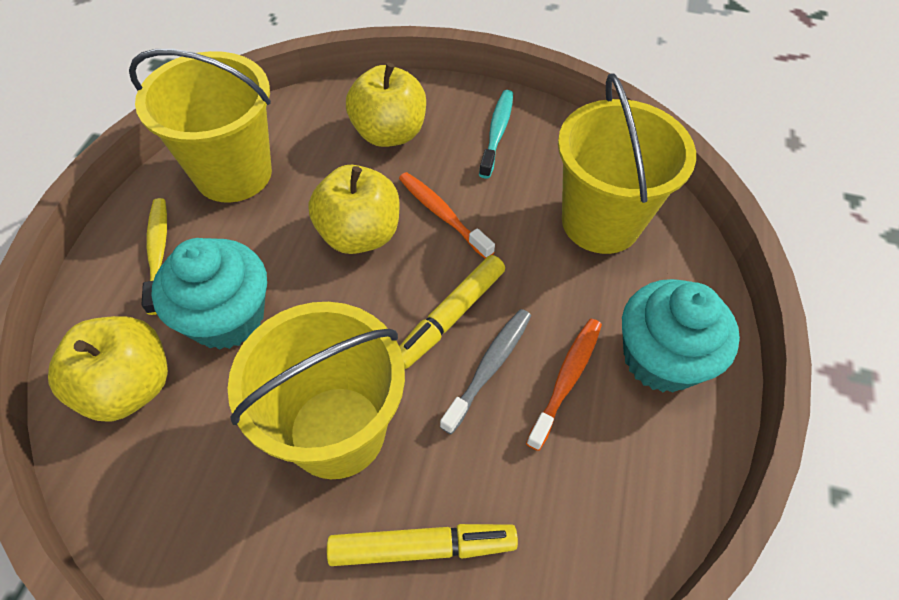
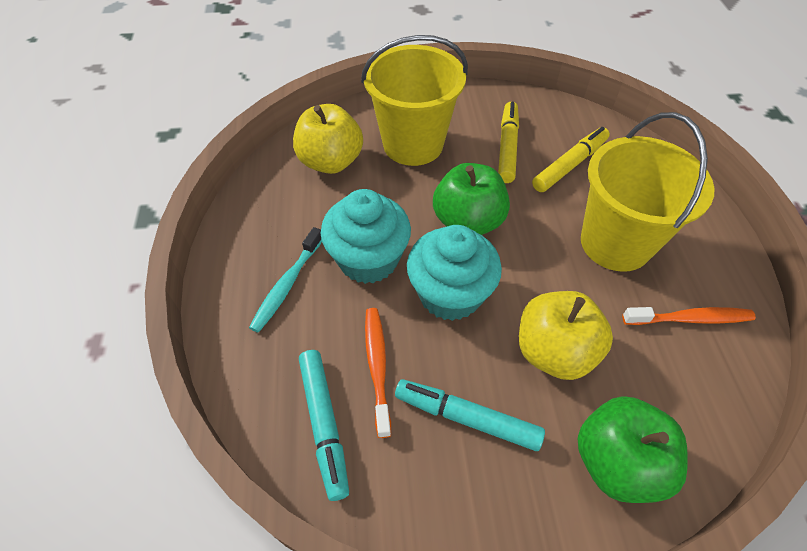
green apple: none = 0 -> [433,163,510,235] [578,396,688,503] = 2
grey toothbrush: [439,309,531,434] = 1 -> none = 0
turquoise marker: none = 0 -> [299,350,349,501] [395,379,545,451] = 2
yellow apple: [48,316,168,422] [308,165,399,254] [346,63,426,147] = 3 -> [293,104,363,174] [519,291,613,380] = 2
yellow bucket: [129,49,272,202] [228,302,405,479] [558,73,696,254] = 3 -> [361,35,468,166] [581,112,714,272] = 2
yellow toothbrush: [141,198,167,315] = 1 -> none = 0

